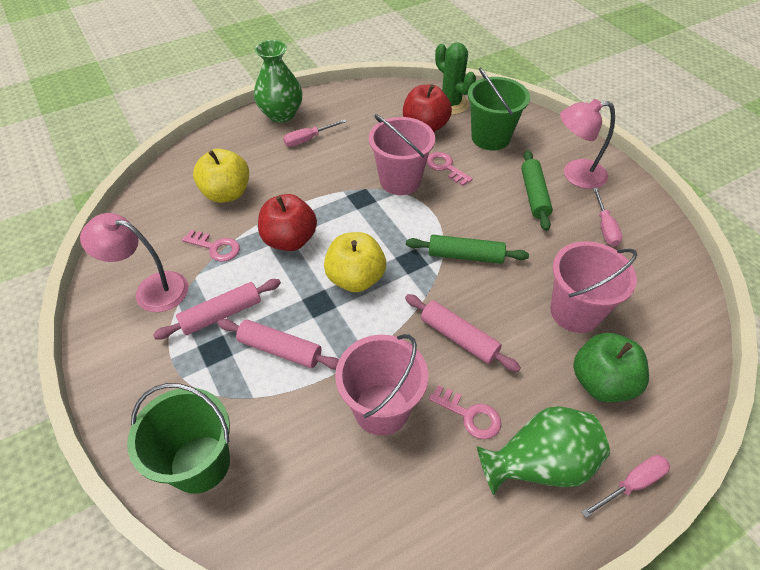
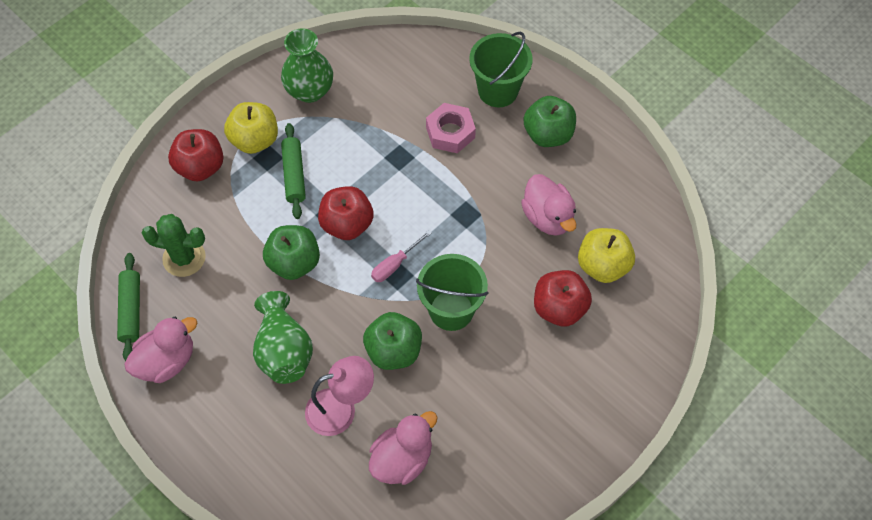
green apple: [573,333,649,403] = 1 -> [263,225,320,280] [363,312,422,370] [523,96,576,147] = 3
pink bucket: [335,334,428,436] [369,114,435,195] [551,241,637,333] = 3 -> none = 0
pink duck: none = 0 -> [124,317,198,383] [369,411,437,485] [521,174,577,236] = 3
pink key: [182,230,240,262] [426,152,473,186] [429,385,502,439] = 3 -> none = 0
pink lamp: [80,213,188,312] [560,99,615,189] = 2 -> [305,356,374,436] = 1
pink nut: none = 0 -> [426,103,476,153] = 1
pink rolling pin: [153,279,281,339] [217,319,339,370] [405,294,521,372] = 3 -> none = 0
pink screwdriver: [283,119,347,147] [582,455,670,518] [593,188,622,246] = 3 -> [371,230,432,282] = 1
red apple: [258,194,317,251] [403,84,452,132] = 2 -> [168,129,223,181] [318,186,374,240] [534,270,592,327] = 3

